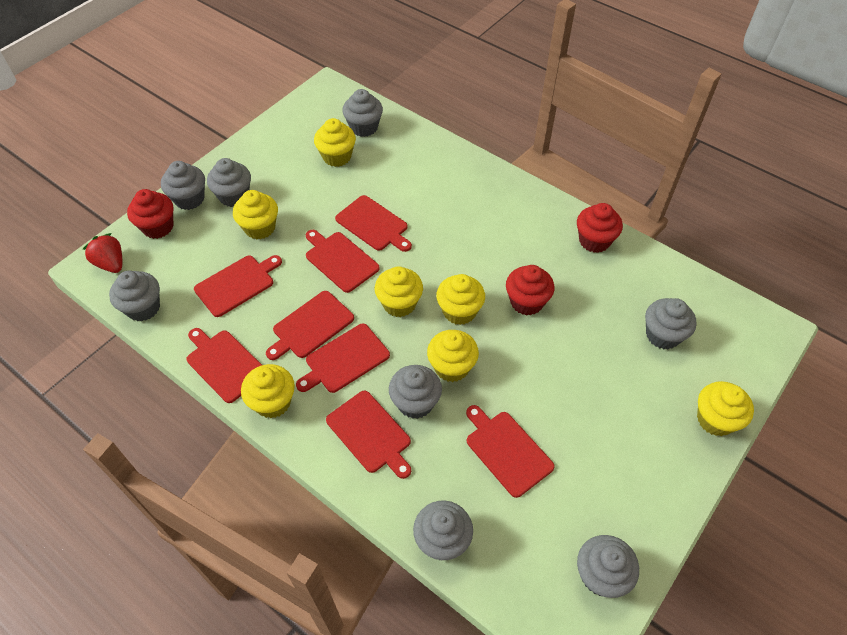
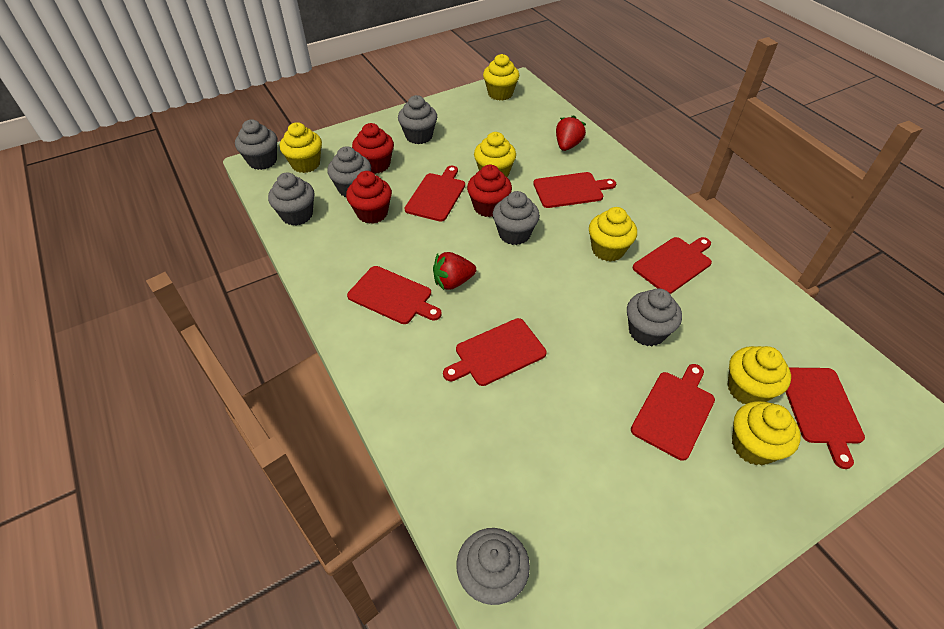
grey cupcake: [109,271,160,321] [161,161,205,210] [207,158,251,207] [342,89,383,137] [389,365,442,419] [413,500,473,560] [577,535,639,598] [645,298,696,349] = 8 -> [235,119,277,170] [268,172,315,225] [327,146,371,197] [398,95,437,144] [456,528,530,605] [493,191,540,245] [627,288,682,346] = 7
red cutting board: [186,328,262,403] [194,255,282,317] [266,291,354,360] [296,324,390,393] [306,230,380,293] [326,391,411,479] [335,195,412,252] [466,405,555,498] = 8 -> [347,266,442,324] [404,166,465,222] [443,318,547,386] [533,172,616,208] [631,364,715,461] [633,237,712,294] [786,368,865,469] = 7
red strawberry: [83,233,122,273] = 1 -> [433,252,476,290] [556,115,586,151] = 2
yellow cupcake: [233,190,278,240] [241,364,295,418] [314,118,356,167] [375,266,423,317] [427,330,479,382] [436,274,485,325] [697,381,754,436] = 7 -> [280,122,322,173] [474,132,516,177] [483,54,519,100] [589,207,637,262] [727,346,791,404] [732,401,801,465] = 6

